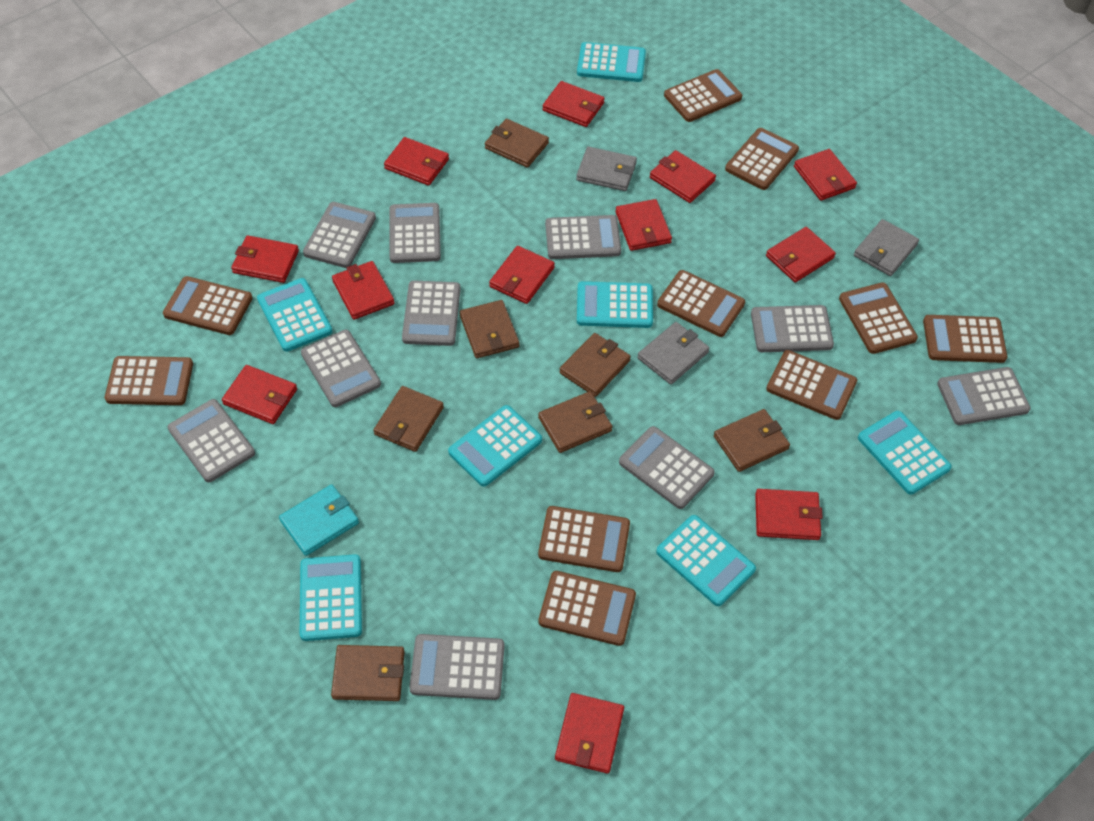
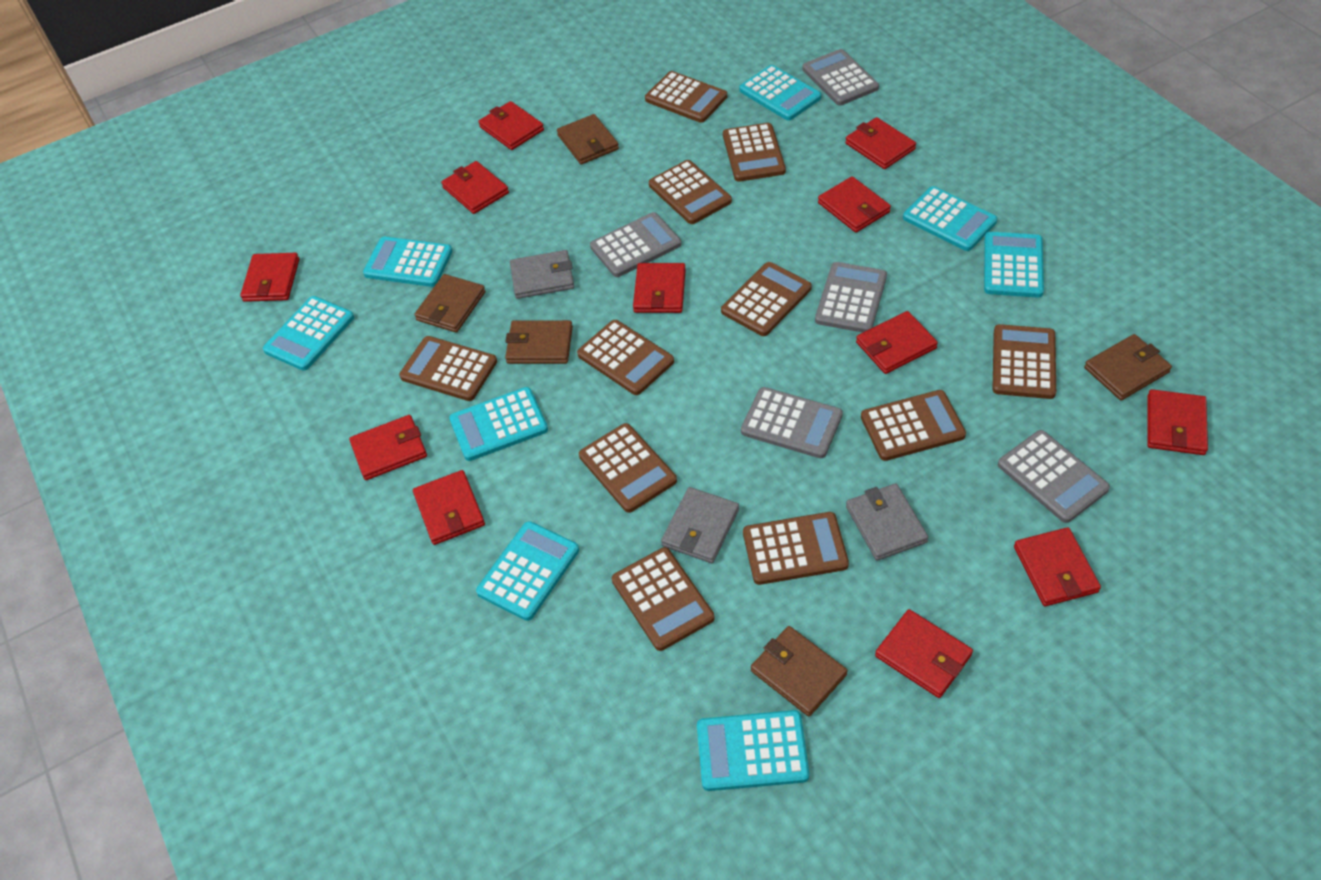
brown calculator: [105,356,193,405] [163,276,253,335] [538,506,630,572] [538,571,636,646] [657,270,745,337] [664,69,742,122] [725,128,799,190] [766,350,857,420] [839,282,918,354] [923,315,1007,363] = 10 -> [399,336,497,401] [577,320,674,395] [579,423,677,513] [612,547,715,651] [645,71,727,123] [649,160,732,224] [721,262,812,336] [723,123,786,182] [743,512,849,585] [861,390,966,461] [993,324,1056,399] = 11
brown wallet: [331,645,405,701] [373,386,444,452] [460,300,519,358] [485,119,549,168] [538,391,612,453] [560,333,631,397] [714,409,790,472] = 7 -> [414,274,486,333] [505,320,573,364] [557,114,619,165] [751,626,847,717] [1084,334,1172,400] = 5
grey calculator: [168,399,255,482] [301,330,381,407] [303,202,376,268] [389,203,441,263] [402,281,461,346] [409,634,505,700] [545,215,621,259] [619,426,715,509] [751,305,834,352] [937,367,1031,425] = 10 -> [590,212,681,277] [741,387,843,458] [802,49,879,105] [815,262,887,333] [998,430,1110,523] = 5
turquoise calculator: [257,278,332,352] [300,554,362,641] [448,405,542,487] [577,42,646,82] [577,281,653,328] [656,515,756,606] [858,411,952,495] = 7 -> [263,296,354,371] [363,237,452,287] [449,387,548,461] [476,521,579,621] [697,710,809,791] [739,65,821,121] [903,186,997,251] [984,232,1044,298] = 8
turquoise wallet: [279,484,359,556] = 1 -> none = 0

